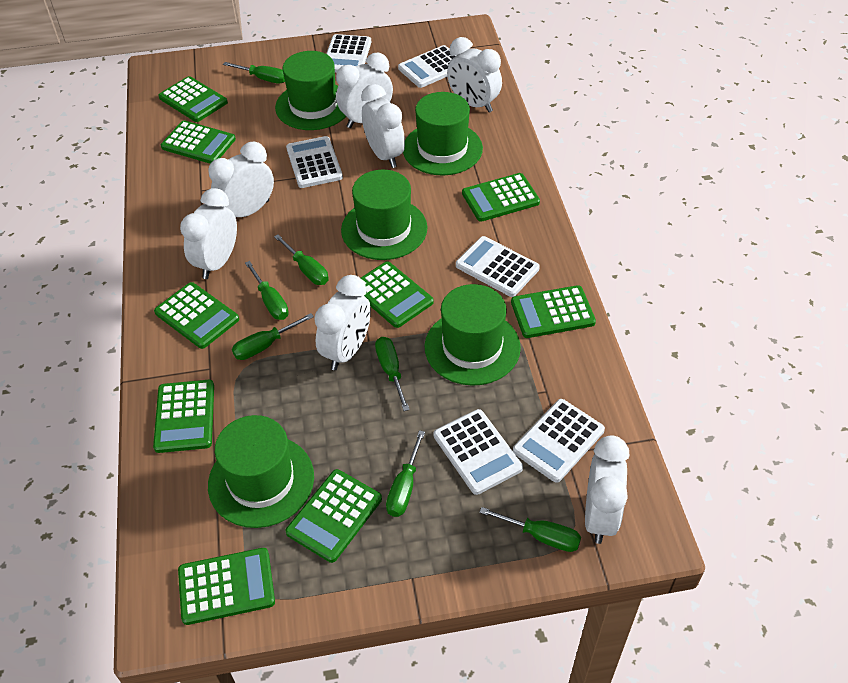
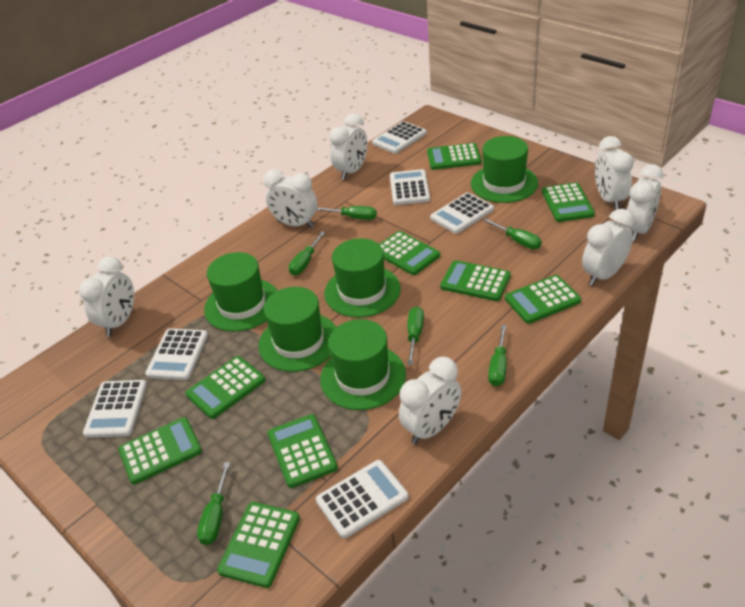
green screwdriver: [223,62,285,84] [232,313,314,360] [245,261,289,320] [274,234,329,285] [375,337,410,411] [386,430,425,517] [479,507,581,552] = 7 -> [197,462,230,545] [289,231,325,276] [316,206,377,220] [407,306,424,365] [483,218,542,249] [488,325,507,386] = 6

